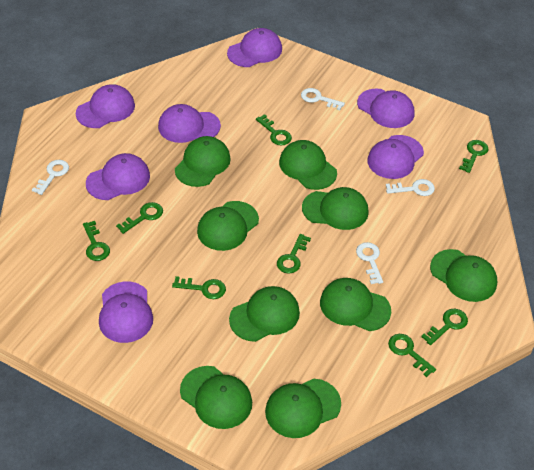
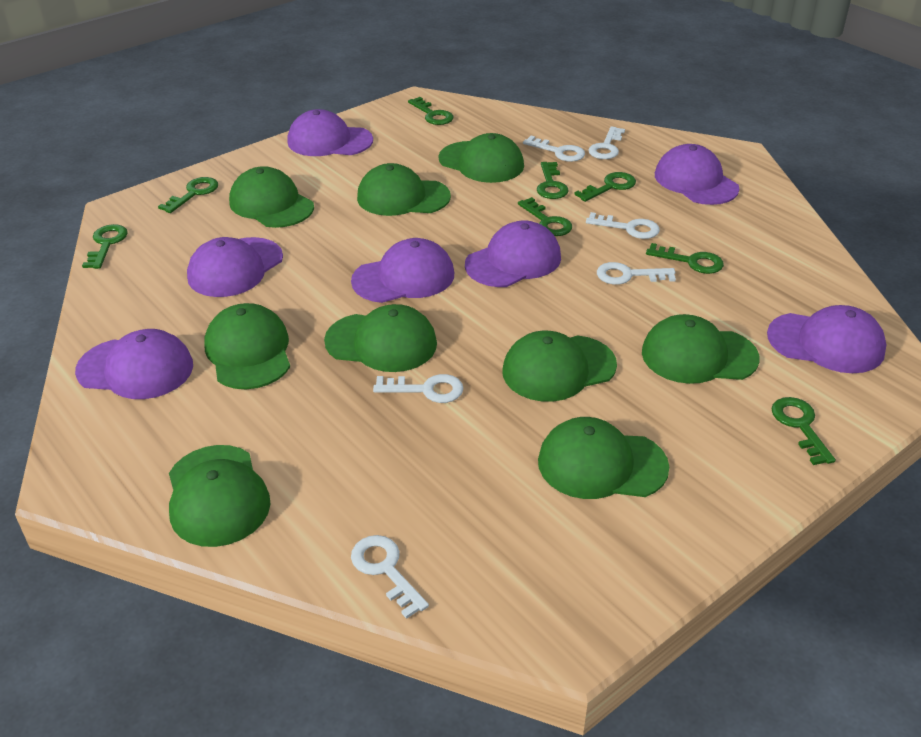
white key: [32,160,69,195] [301,88,345,110] [356,242,383,284] [386,179,435,196] = 4 -> [351,535,429,619] [373,374,464,403] [523,136,585,162] [586,212,660,239] [589,126,625,159] [597,262,676,285] = 6

